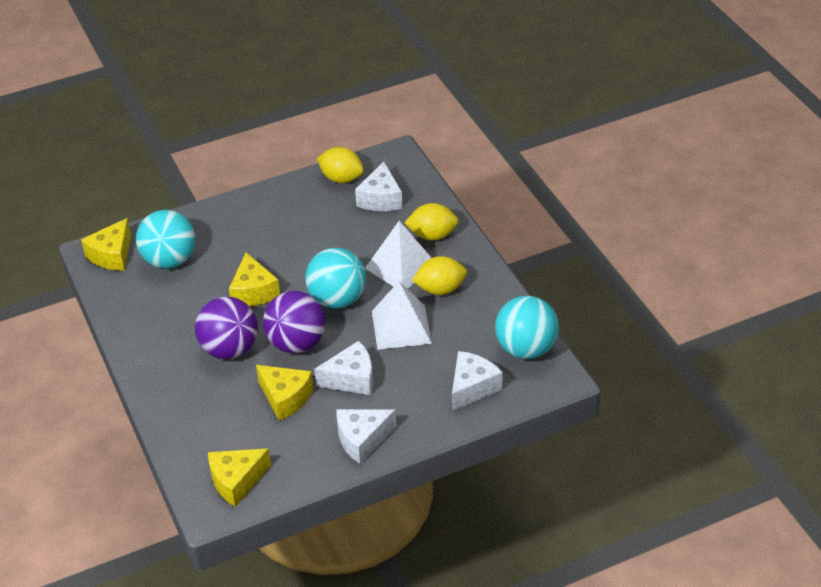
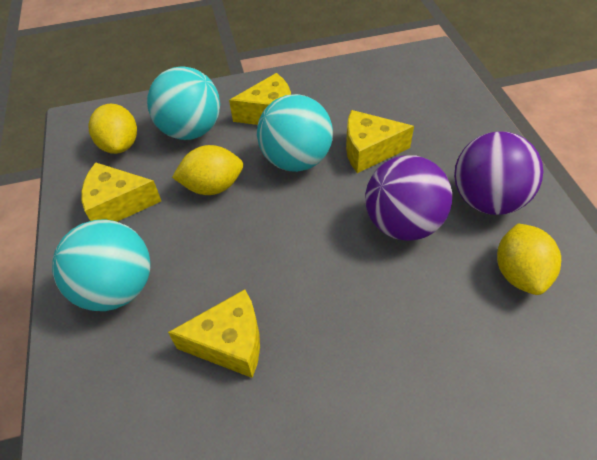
white cheese: [314,341,373,395] [336,409,397,464] [355,162,403,211] [452,351,503,411] = 4 -> none = 0
white pyramid: [365,221,432,289] [372,281,432,350] = 2 -> none = 0

